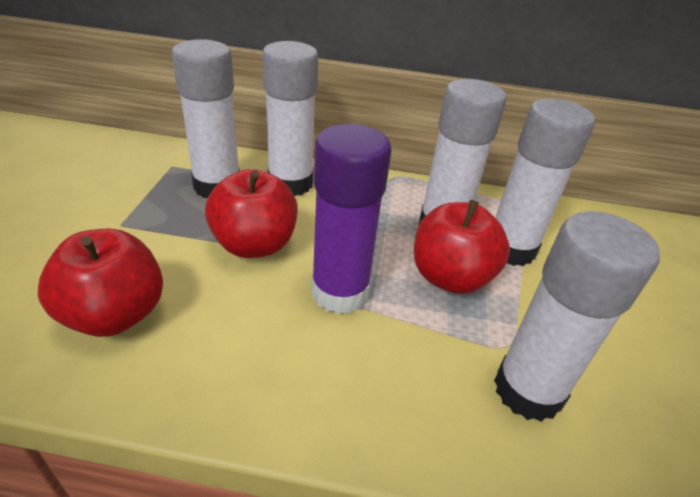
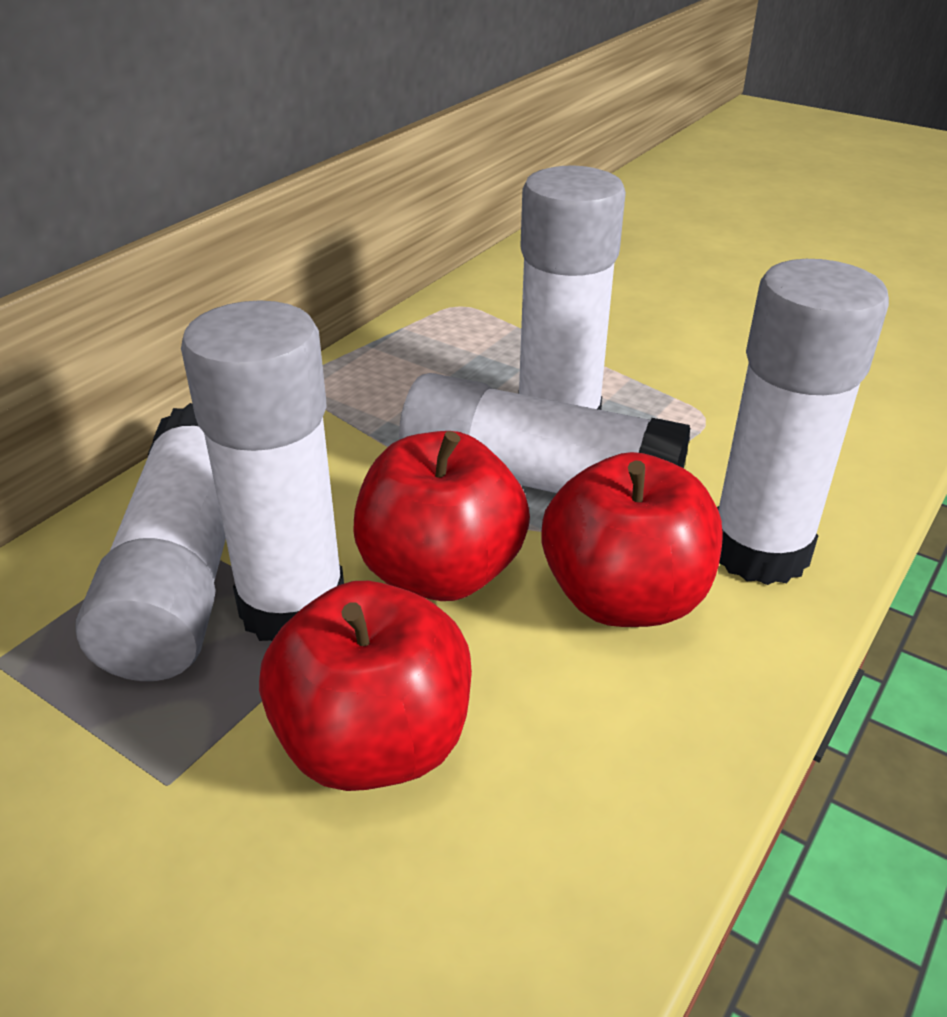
purple glue stick: [311,124,391,314] = 1 -> none = 0

